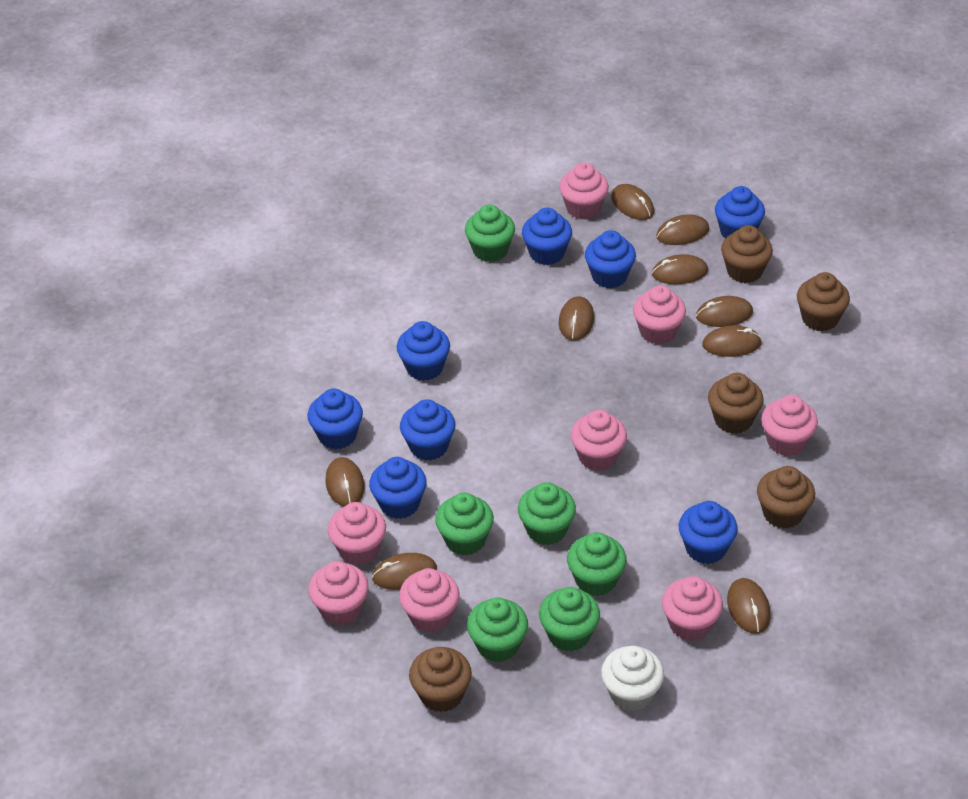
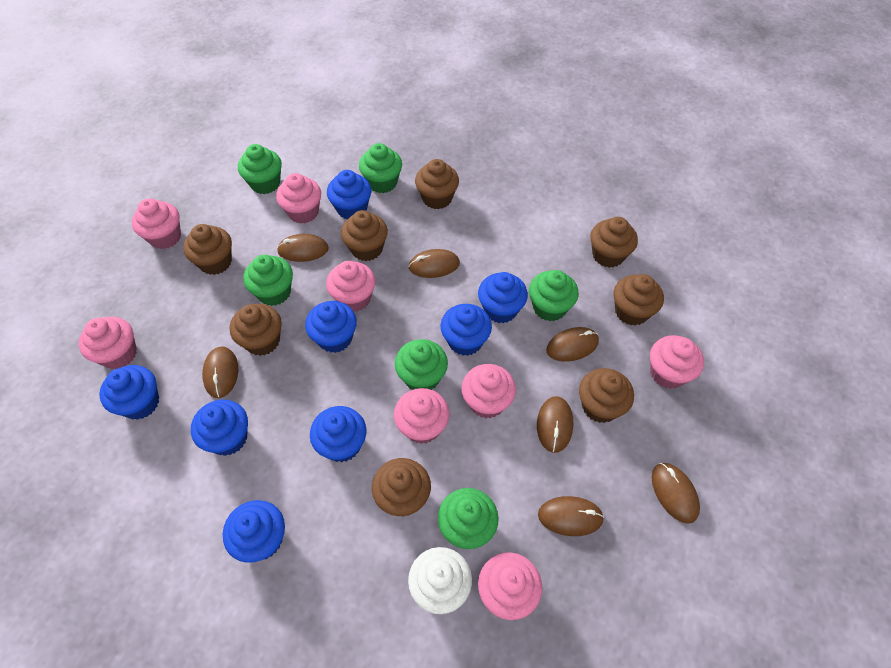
brown cupcake: [409,647,472,712] [708,373,764,434] [721,225,773,283] [757,466,815,529] [797,272,850,331] = 5 -> [183,224,232,275] [230,304,282,356] [341,210,388,261] [372,458,431,516] [415,159,459,209] [579,368,634,423] [590,217,638,268] [613,274,664,326] = 8
brown mouse: [325,457,365,507] [372,553,437,590] [559,296,594,341] [611,184,654,220] [652,254,708,284] [656,214,709,245] [696,296,753,327] [702,325,762,357] [727,578,771,634] = 9 -> [202,347,238,398] [277,234,329,262] [408,249,460,278] [537,396,573,453] [538,496,604,536] [546,327,599,362] [652,463,700,524] = 7

